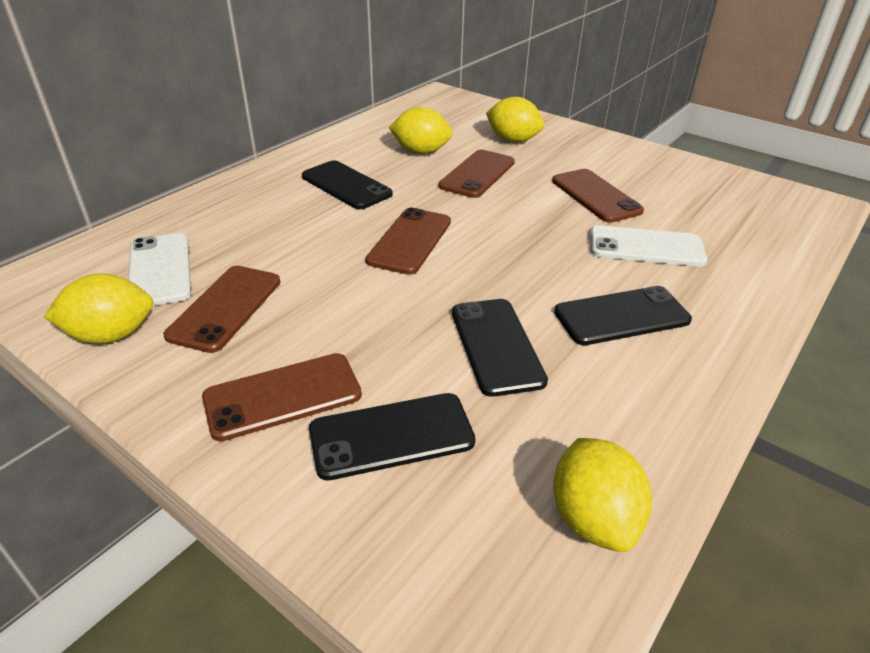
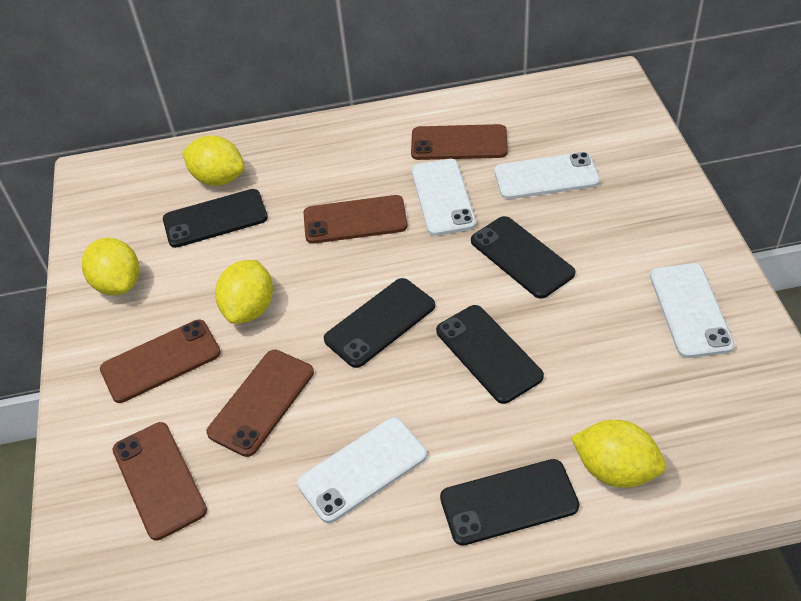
black phone: [302,160,393,209] [309,393,475,481] [452,299,548,397] [554,286,692,345] = 4 -> [163,189,268,248] [324,278,435,368] [436,305,544,404] [440,459,579,546] [471,216,575,299] = 5
white phone: [128,233,191,306] [590,225,707,267] = 2 -> [297,417,427,523] [412,159,476,236] [494,152,600,199] [650,263,735,358] = 4

